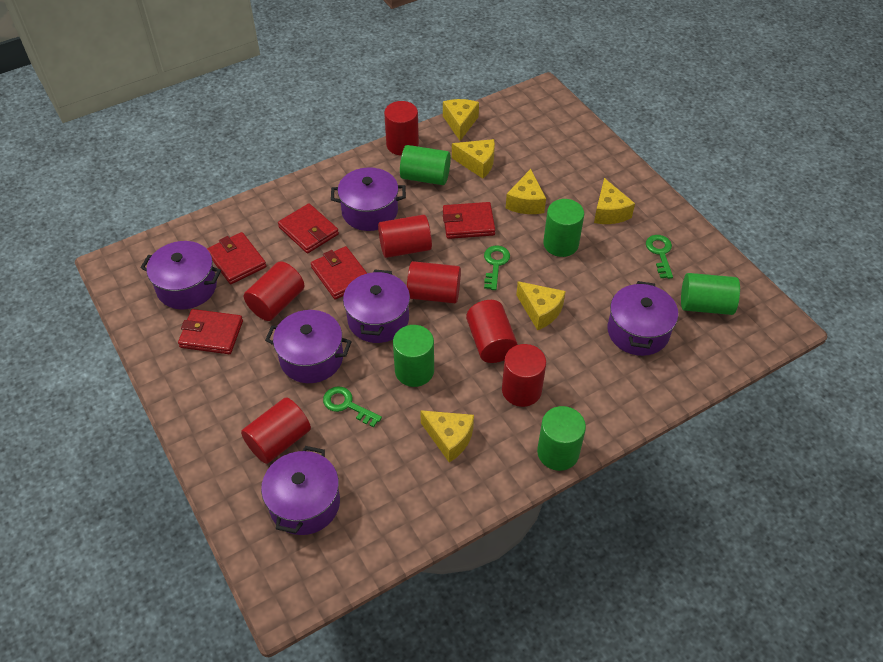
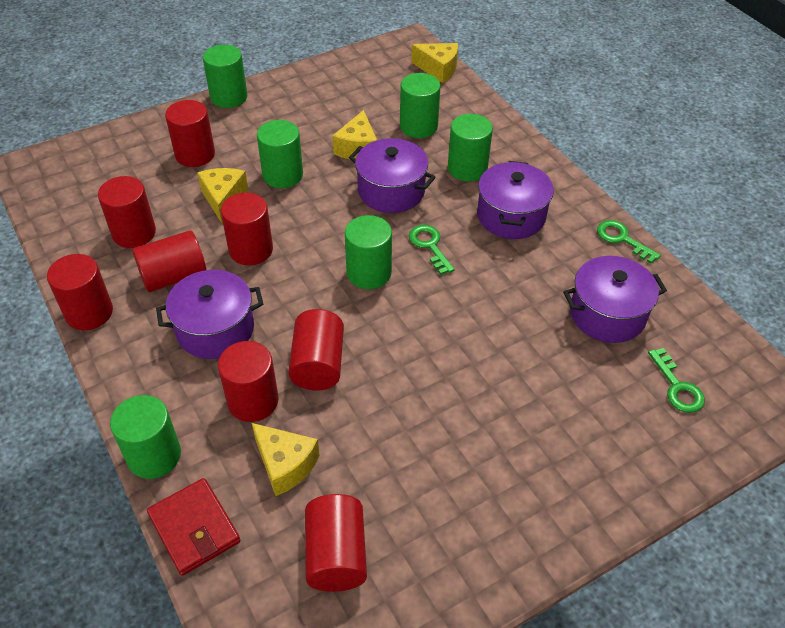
green cylinder: [393,325,434,387] [400,145,451,185] [537,406,586,471] [543,199,584,257] [681,273,740,315] = 5 -> [110,395,181,479] [203,44,247,108] [257,120,303,188] [345,215,392,289] [400,73,441,138] [448,114,493,182] = 6
purple pot: [140,241,221,309] [261,446,340,535] [265,310,352,383] [331,167,406,231] [343,269,410,343] [608,281,678,356] = 6 -> [156,270,263,359] [349,138,436,213] [477,161,554,239] [563,256,667,343] = 4
red cylinder: [241,397,311,464] [244,261,304,321] [378,215,432,258] [384,101,419,156] [407,261,461,303] [466,300,518,363] [502,344,546,407] = 7 -> [47,254,113,330] [98,176,156,248] [132,230,206,292] [165,100,215,167] [218,341,279,422] [221,193,273,265] [288,309,344,391] [305,494,367,592] = 8
red wallet: [178,309,243,354] [207,232,266,284] [278,203,339,253] [311,246,367,300] [443,202,495,239] = 5 -> [147,478,240,576] = 1
yellow cheese: [420,410,474,462] [443,99,479,141] [452,139,495,178] [506,169,546,214] [516,281,566,330] [594,178,635,224] = 6 -> [197,168,248,223] [252,423,320,496] [333,110,377,159] [411,43,458,83] = 4

